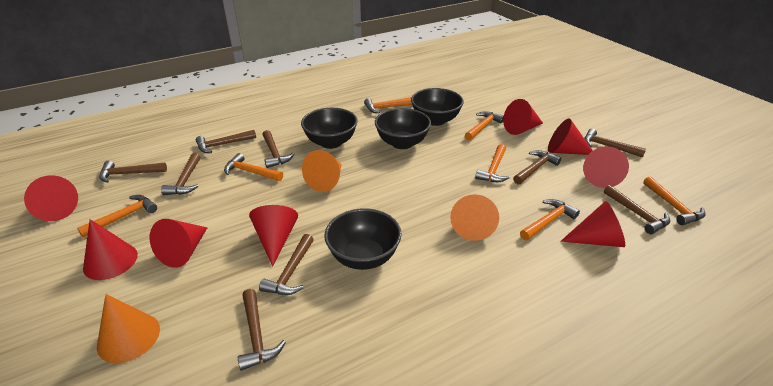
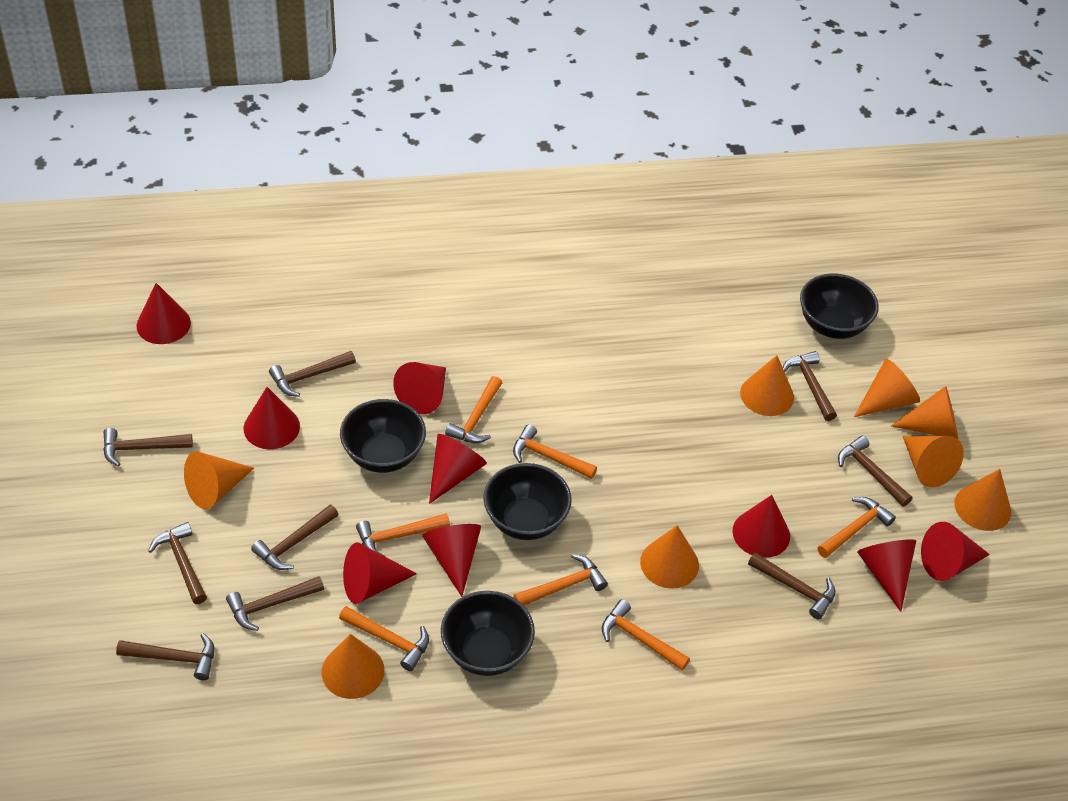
orange cone: [97,294,160,363] [302,150,341,192] [450,194,499,241] = 3 -> [184,452,254,509] [322,634,384,699] [640,525,699,589] [740,355,794,416] [854,359,920,417] [891,386,958,439] [903,436,964,487] [954,469,1011,531] = 8
red cone: [24,175,78,221] [83,219,138,280] [150,219,208,268] [249,205,298,267] [503,99,543,135] [548,118,593,155] [560,201,625,247] [583,146,629,188] = 8 -> [137,283,191,344] [243,387,300,449] [343,543,417,604] [393,362,446,414] [422,524,481,597] [429,434,487,504] [732,495,790,558] [857,539,916,612] [921,522,990,581] = 9

